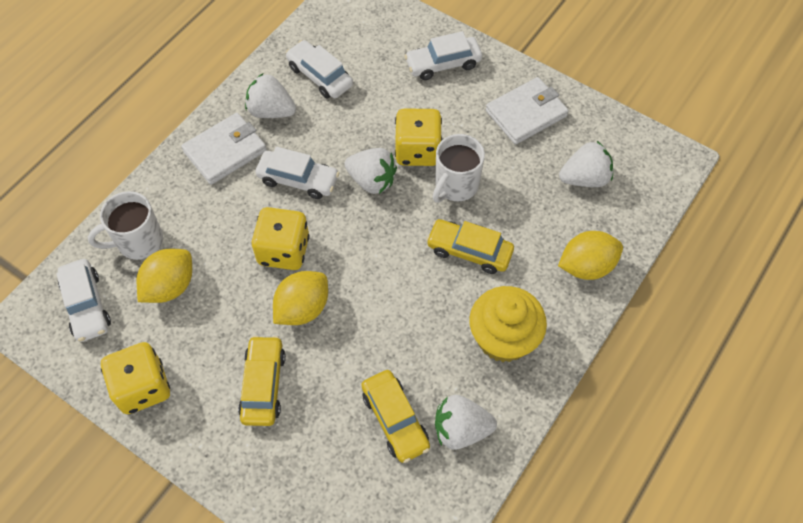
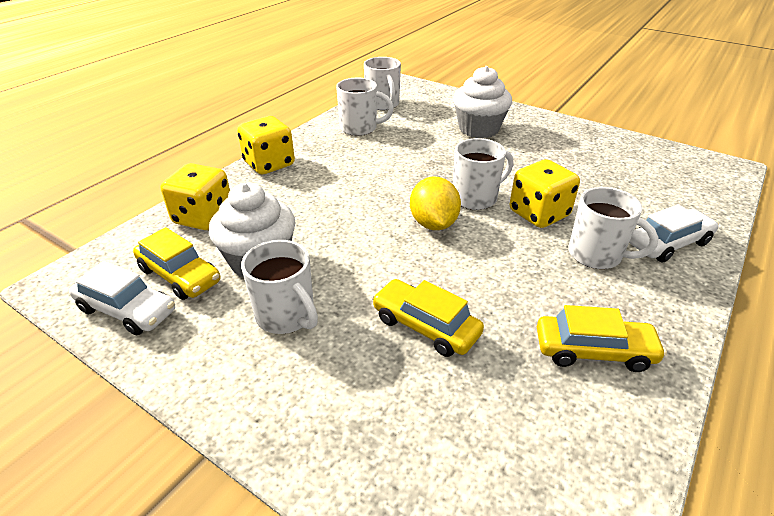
white car: [57,259,111,342] [255,147,339,199] [286,40,353,99] [404,31,482,80] = 4 -> [69,261,175,336] [629,204,719,263] = 2
white cupcake: none = 0 -> [209,183,296,277] [453,66,512,138] = 2
white mug: [88,191,163,260] [433,134,485,202] = 2 -> [241,240,318,334] [336,78,394,136] [364,57,401,110] [453,138,513,210] [568,187,658,269] = 5
white strawberry: [245,74,296,118] [344,148,397,194] [435,395,497,450] [559,141,613,187] = 4 -> none = 0
white wallet: [181,113,267,185] [486,77,569,145] = 2 -> none = 0
yellow cupcake: [469,286,547,362] = 1 -> none = 0
yellow lemon: [137,249,192,303] [273,271,328,325] [558,231,623,280] = 3 -> [410,176,461,230] = 1

